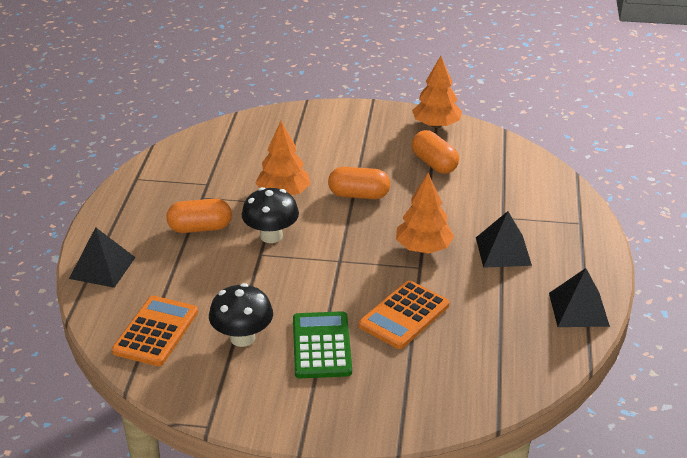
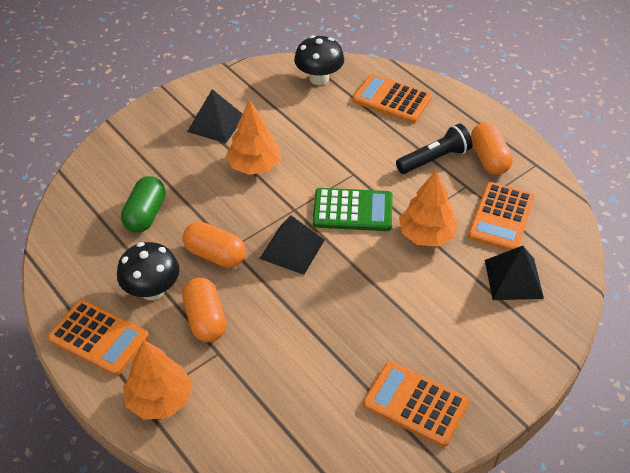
black flashlight: none = 0 -> [396,123,472,174] = 1
green capsule: none = 0 -> [121,176,165,233] = 1
orange calculator: [112,296,198,366] [359,280,449,349] = 2 -> [48,300,149,376] [353,74,432,123] [363,361,469,447] [468,182,535,251] = 4

